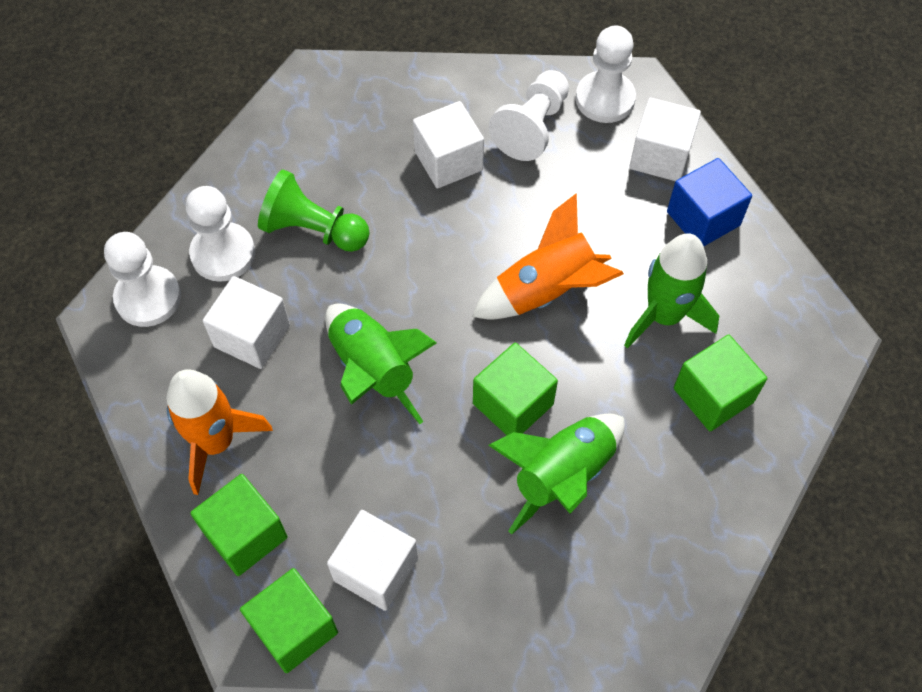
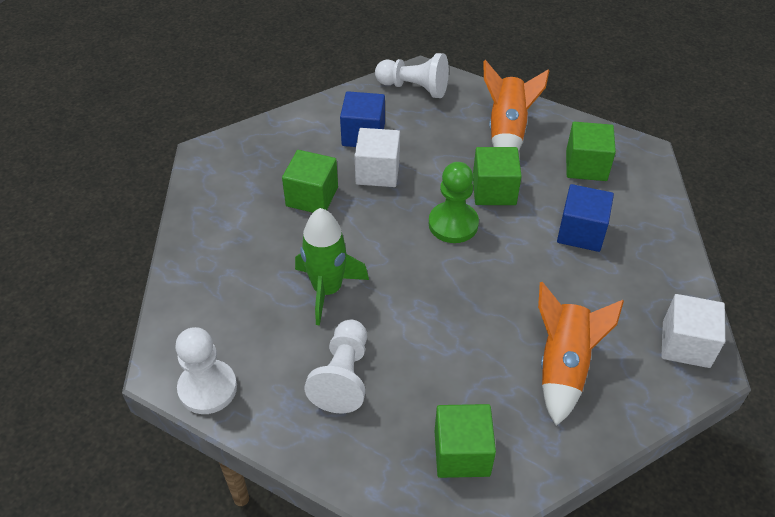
blue cube: [667,158,752,246] = 1 -> [340,91,385,147] [557,184,614,252] = 2
green rocket: [325,304,437,424] [488,414,625,534] [624,233,719,348] = 3 -> [295,208,369,325] = 1
white cube: [203,276,290,369] [327,510,418,611] [413,101,484,189] [629,98,701,181] = 4 -> [354,128,400,187] [661,294,725,368] = 2
white pawn: [104,232,181,327] [186,186,255,282] [489,70,569,161] [576,26,636,123] = 4 -> [175,327,237,414] [304,319,367,413] [375,53,449,98] = 3

